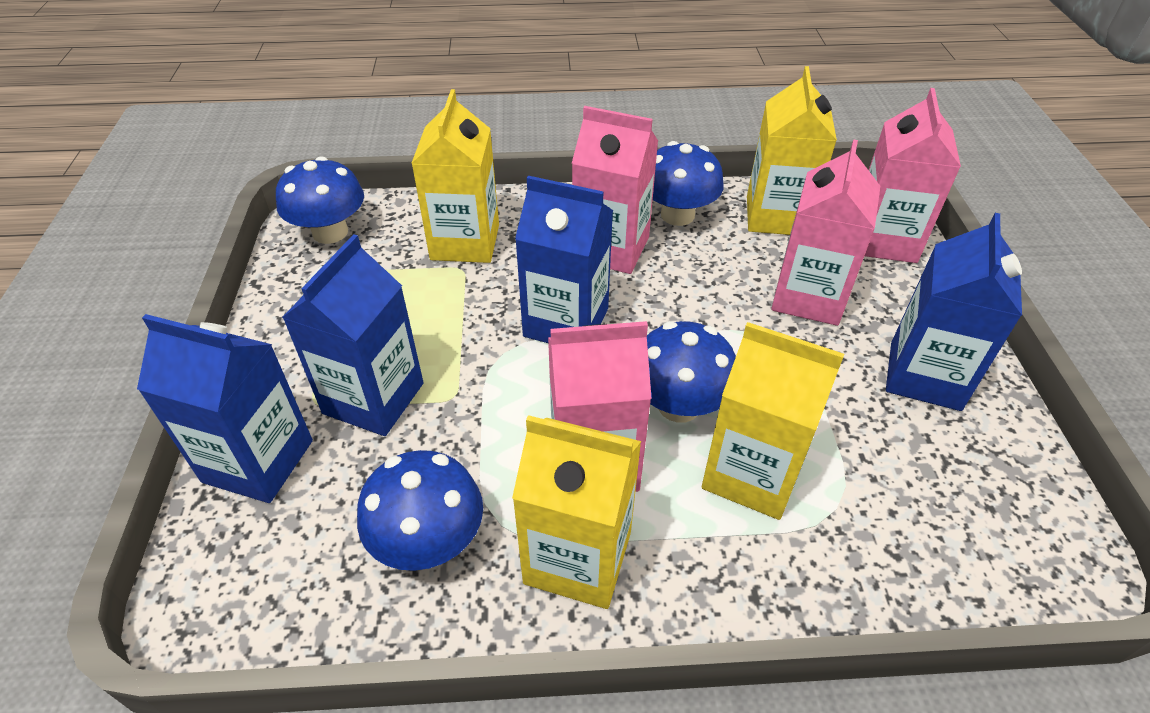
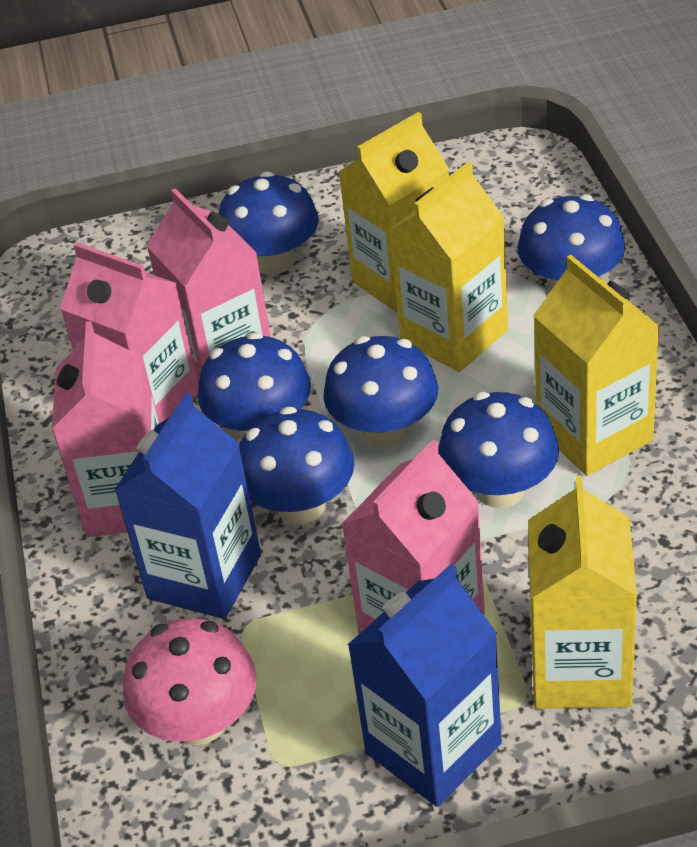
blue carton: [137,314,313,503] [282,234,424,436] [515,176,613,343] [886,213,1022,411] = 4 -> [115,393,261,619] [347,564,502,807] = 2
blue mushroom: [276,156,364,244] [357,450,483,571] [647,321,736,423] [653,141,724,226] = 4 -> [198,332,311,439] [218,171,319,275] [239,407,354,524] [323,336,438,447] [438,392,559,508] [517,194,625,291] = 6
pink mushroom: none = 0 -> [123,618,257,745] = 1

